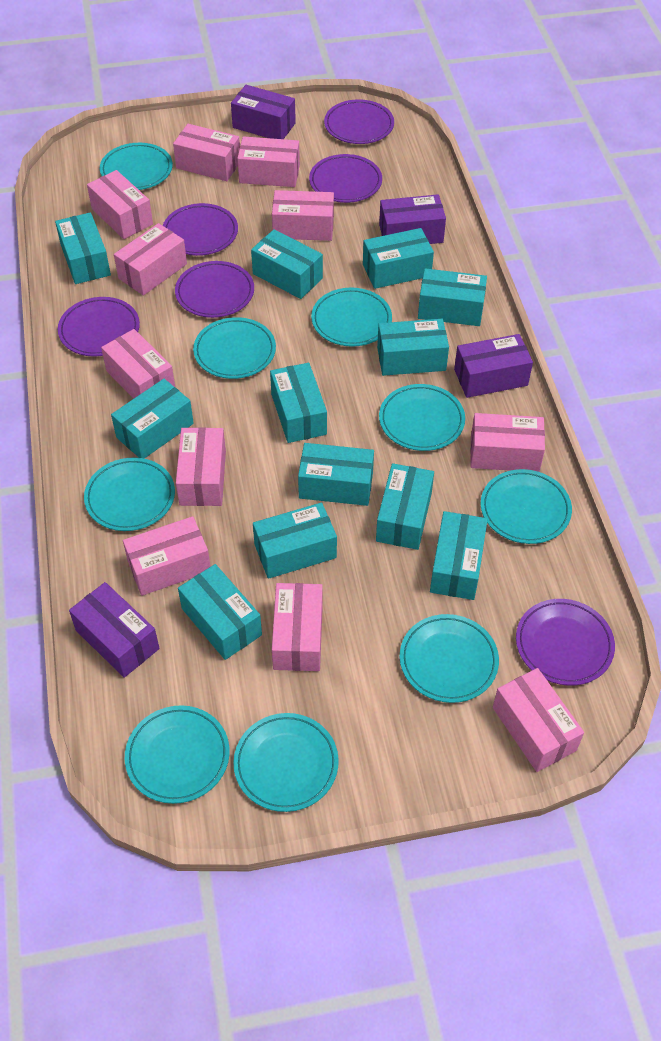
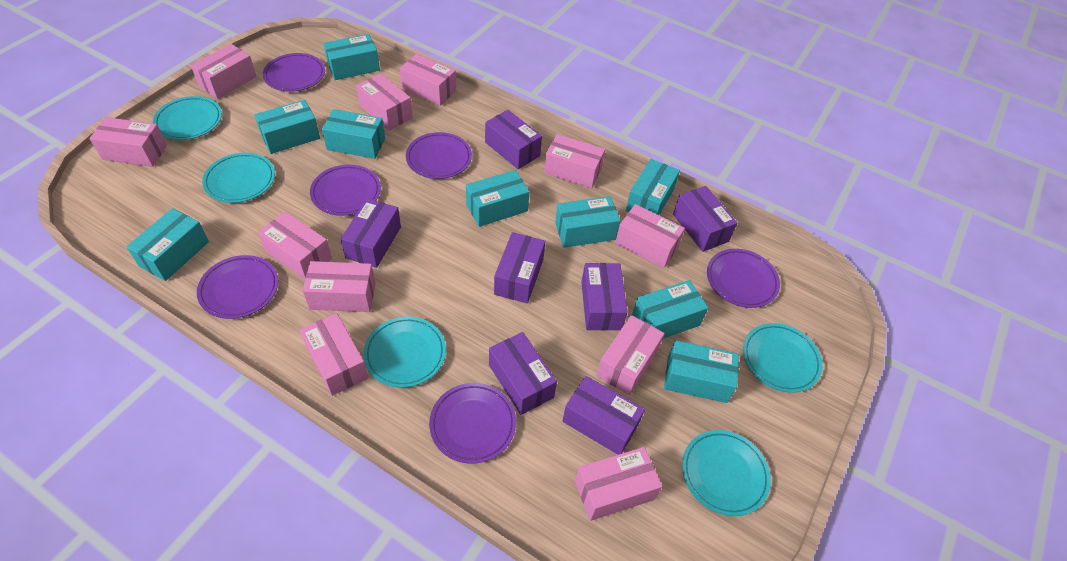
purple box: [69,582,159,678] [231,85,296,139] [379,194,446,244] [454,334,533,398] = 4 -> [340,198,401,268] [485,110,542,169] [489,332,557,415] [494,232,545,303] [562,376,645,455] [581,263,627,330] [673,186,737,252] = 7
turquoise box: [55,212,111,284] [111,379,194,459] [178,564,262,660] [251,229,323,299] [253,503,337,579] [270,363,327,443] [298,443,374,506] [363,228,434,289] [376,463,434,550] [377,319,449,376] [418,268,487,326] [430,511,488,600] = 12 -> [126,208,209,281] [254,100,320,154] [322,109,385,159] [323,34,380,80] [466,170,529,227] [555,196,620,248] [626,159,680,215] [632,280,708,339] [664,340,739,403] = 9
turquoise plate: [84,458,175,531] [100,143,173,190] [125,705,230,804] [193,317,276,379] [233,713,339,812] [311,288,392,347] [379,384,465,451] [400,614,499,703] [481,469,572,544] = 9 -> [153,96,222,140] [202,153,275,203] [363,316,446,388] [682,430,771,516] [743,323,823,393] = 5

